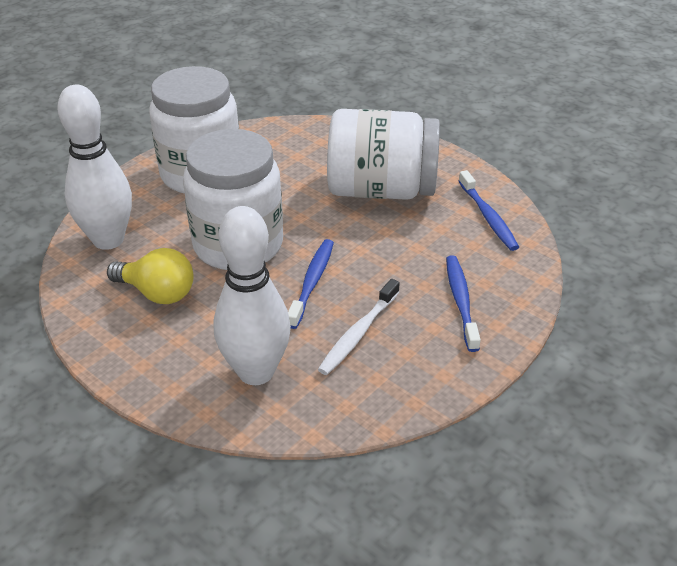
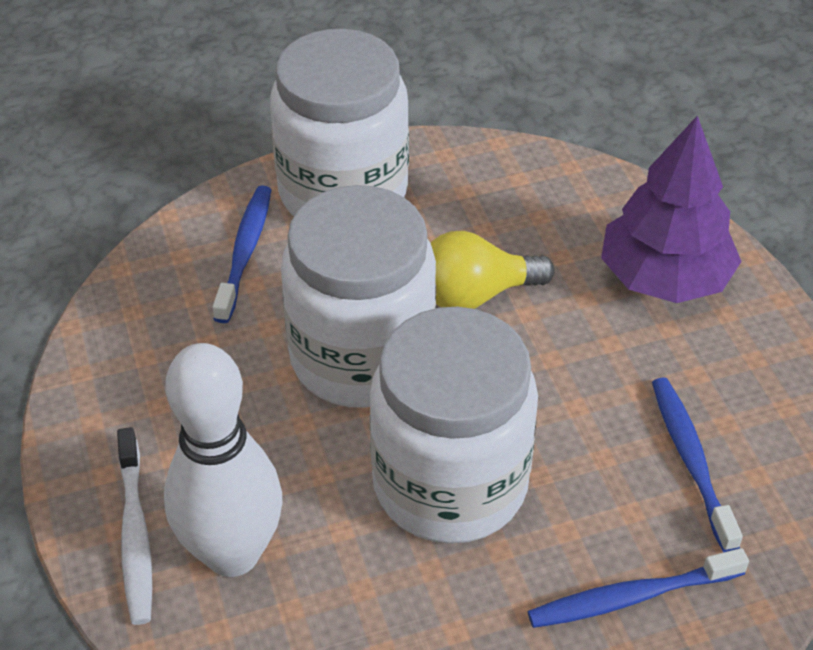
purple tree: none = 0 -> [601,116,742,303] = 1
white bowling pin: [57,85,132,250] [214,206,291,385] = 2 -> [164,343,282,577] = 1

